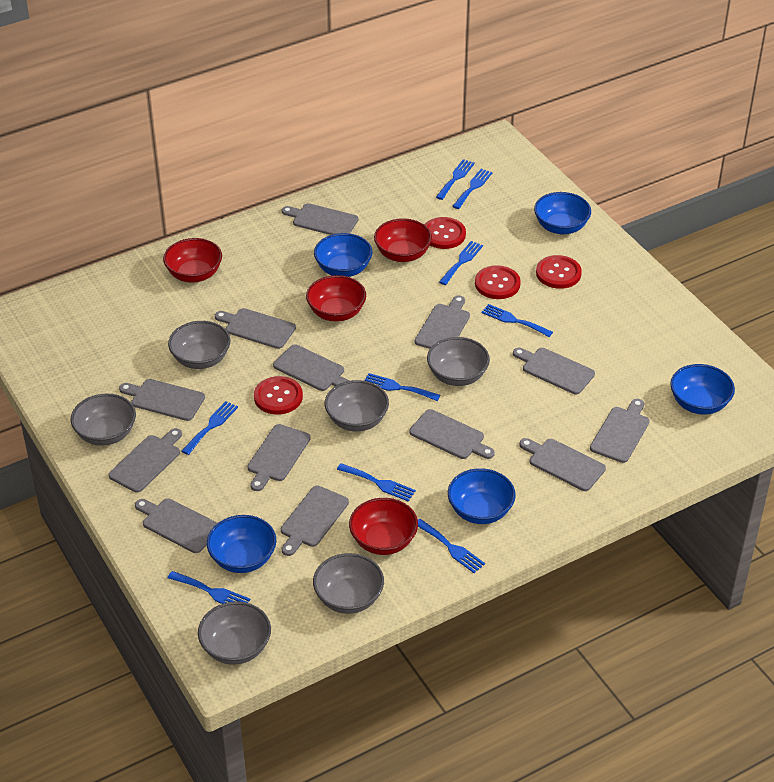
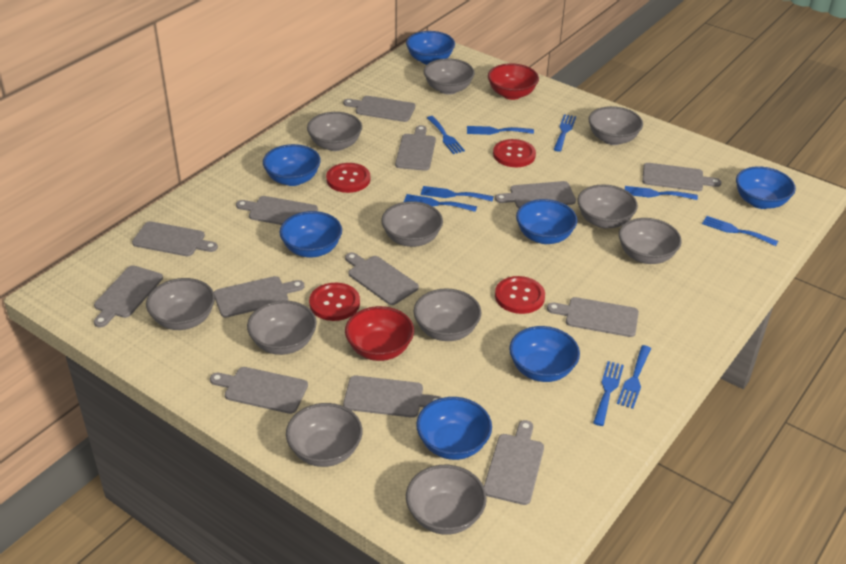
blue bowl: [207,515,276,573] [314,233,372,277] [448,468,516,524] [534,192,591,234] [670,364,735,415] = 5 -> [263,144,321,186] [279,211,342,257] [406,31,455,65] [416,397,492,460] [509,326,580,382] [516,199,577,244] [736,166,796,209] = 7
grey bowl: [71,393,136,446] [168,321,231,369] [198,602,271,665] [313,553,384,614] [325,380,389,431] [427,337,490,386] = 6 -> [146,278,215,330] [247,300,317,355] [286,403,363,467] [307,112,362,151] [381,201,443,247] [406,465,487,535] [414,288,481,341] [424,58,475,95] [577,184,638,229] [589,106,643,145] [619,218,682,264] = 11
red bowl: [163,238,222,283] [306,275,366,322] [349,498,418,555] [374,218,432,262] = 4 -> [345,306,414,361] [488,63,539,100] = 2

